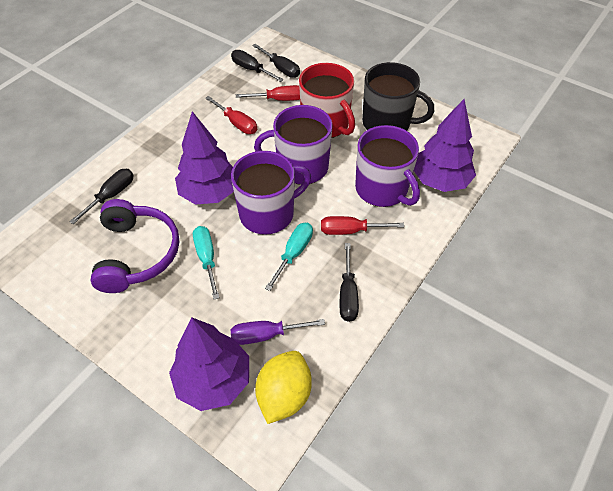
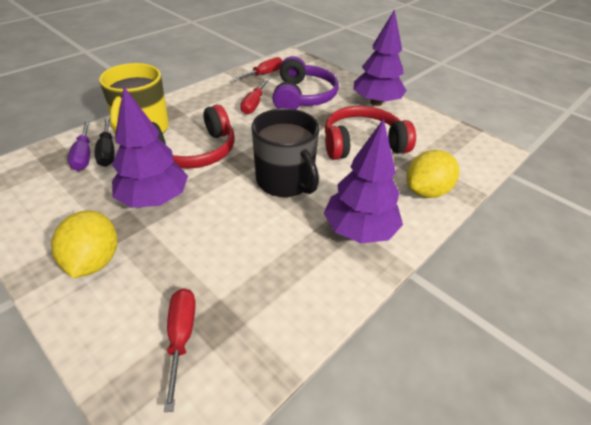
black screwdriver: [69,169,134,224] [231,50,284,82] [252,44,300,78] [340,243,359,322] = 4 -> [94,118,115,167] = 1
purple mug: [231,151,311,235] [254,105,333,184] [355,125,420,207] = 3 -> none = 0
red headphones: none = 0 -> [152,105,235,169] [325,106,416,160] = 2
red mug: [299,63,355,138] = 1 -> none = 0
turquoise screwdriver: [193,226,219,299] [265,223,313,291] = 2 -> none = 0
yellow lemon: [255,351,312,424] = 1 -> [51,211,117,278] [407,150,459,198] = 2
yellow mug: none = 0 -> [99,63,169,133] = 1

